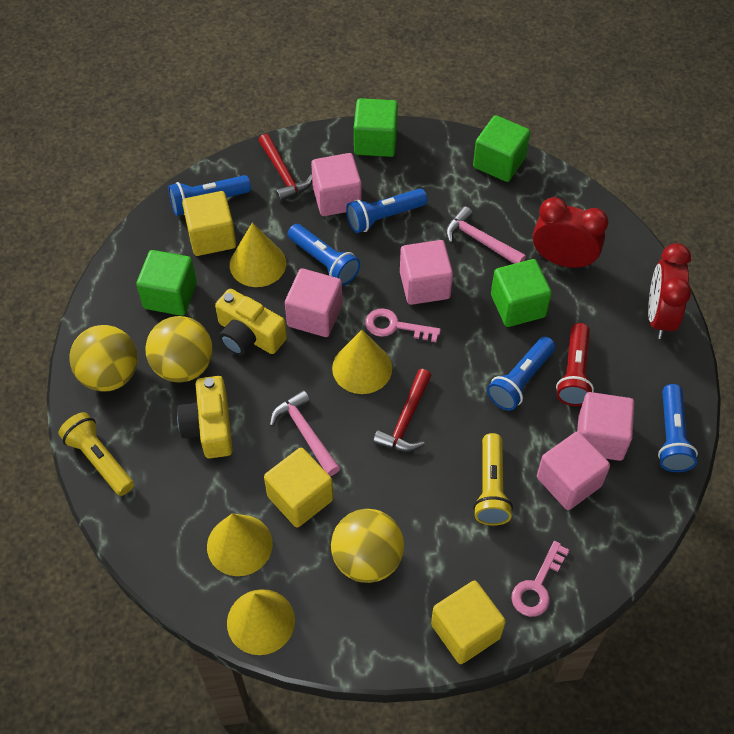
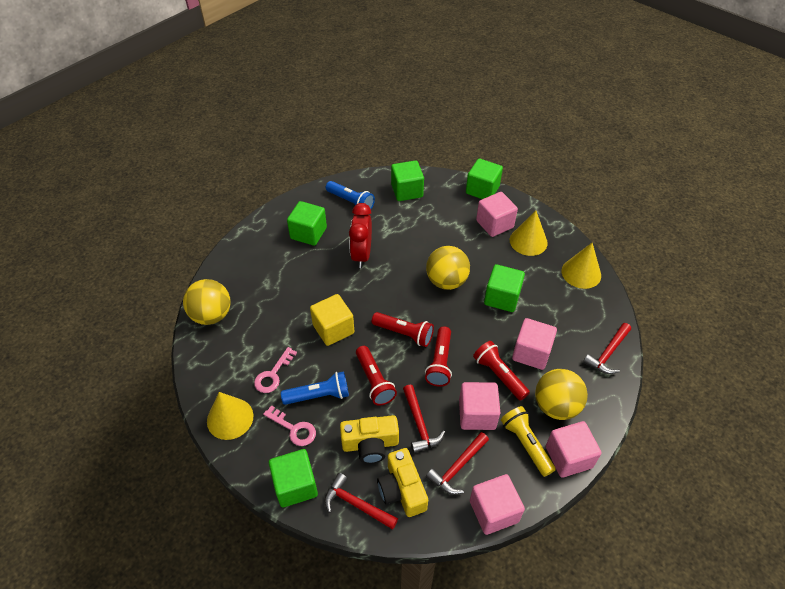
blue flashlight: [168,175,251,216] [288,224,360,286] [346,189,427,233] [487,337,556,411] [658,384,698,472] = 5 -> [281,371,349,405] [326,181,375,209] = 2
green cube: [136,250,197,316] [354,98,398,157] [473,115,530,182] [491,259,552,327] = 4 -> [269,449,318,507] [287,201,327,246] [391,160,424,201] [466,158,503,199] [484,264,525,312] = 5
pink hammer: [270,390,340,476] [446,206,526,264] = 2 -> none = 0
red clock: [533,197,608,269] [648,243,691,339] = 2 -> [349,203,372,268] = 1
red flashlight: [556,323,594,406] = 1 -> [356,346,397,406] [372,312,434,347] [425,326,452,387] [473,341,530,401] = 4
red hammer: [258,134,312,202] [373,369,432,452] = 2 -> [324,473,398,530] [403,385,445,453] [426,432,489,495] [583,323,631,374] = 4
yellow cone: [207,513,273,576] [227,589,295,655] [230,222,286,287] [332,330,392,394] = 4 -> [207,392,253,440] [510,211,548,256] [562,243,601,289] = 3
yellow cube: [182,191,236,256] [264,448,333,528] [431,581,506,664] = 3 -> [310,294,354,346] = 1
yellow flashlight: [58,412,134,496] [473,433,513,526] = 2 -> [501,406,556,477] = 1

